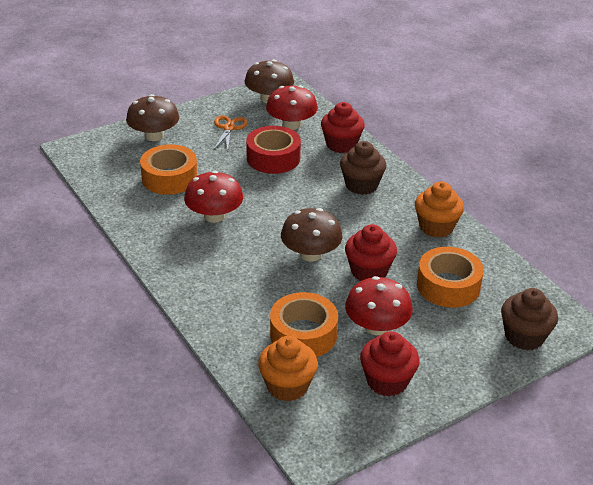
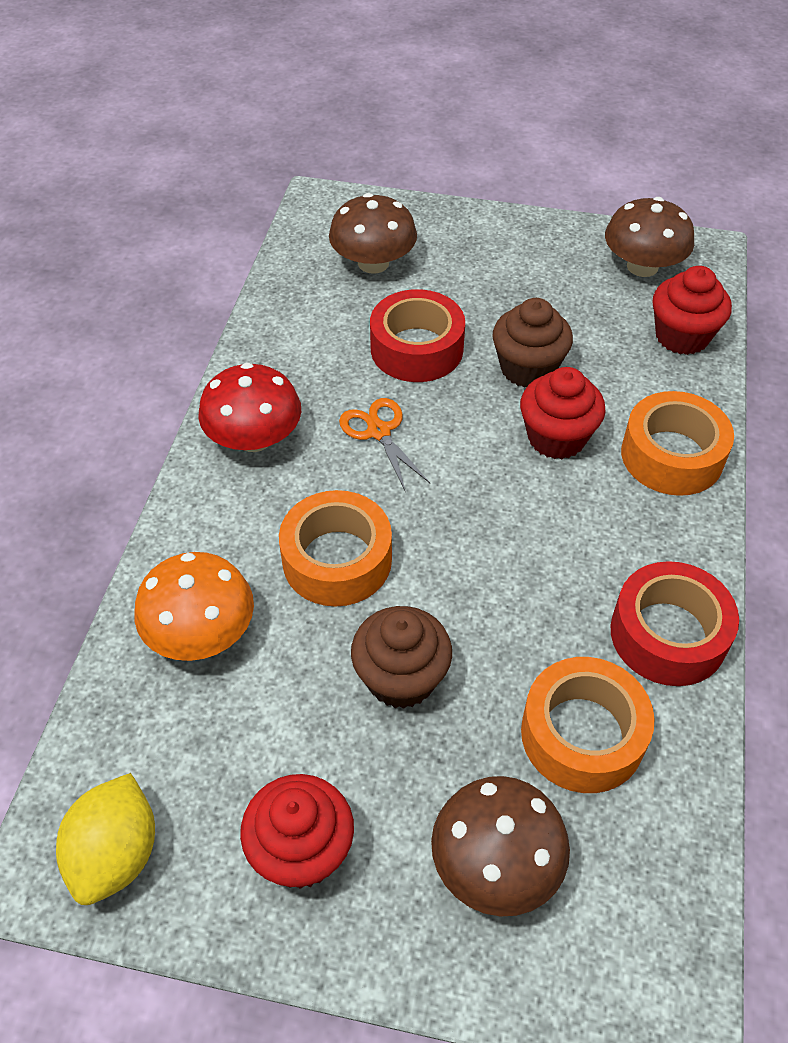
orange cupcake: [258,336,318,401] [415,181,464,238] = 2 -> none = 0
orange mushroom: none = 0 -> [134,552,254,661] = 1
red mushroom: [184,171,243,223] [266,85,318,130] [345,276,413,335] = 3 -> [199,363,301,452] = 1
red tape: [246,126,301,174] = 1 -> [370,289,465,382] [610,561,739,686] = 2
yellow lemon: none = 0 -> [56,773,155,905] = 1

